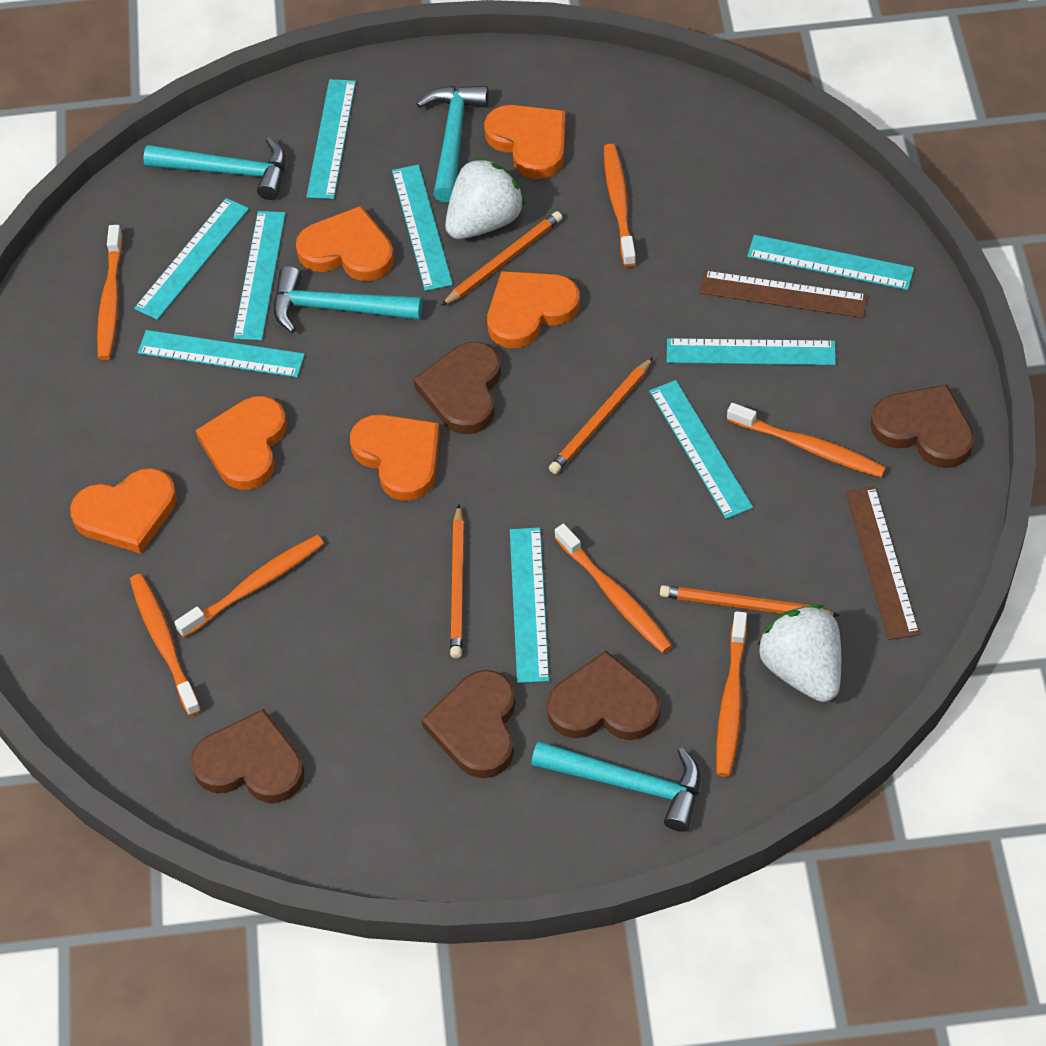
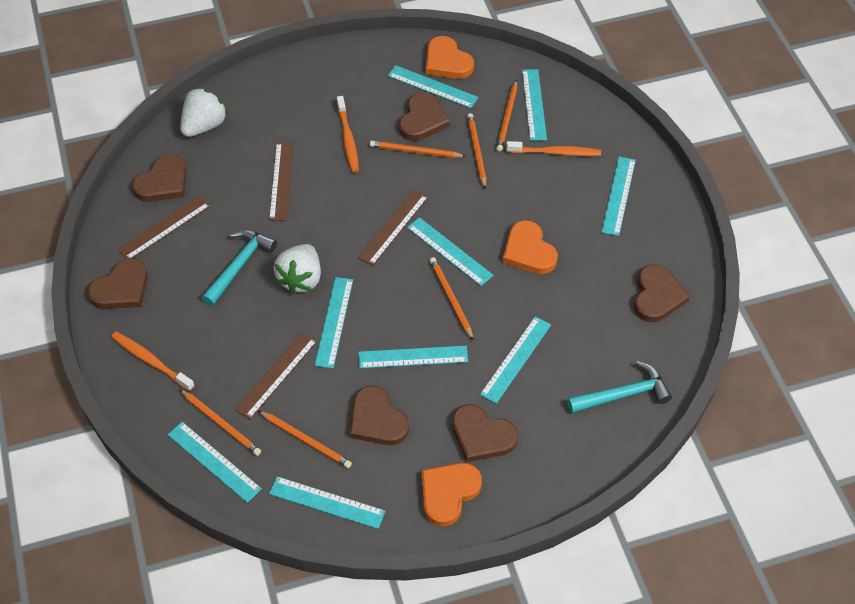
brown heart: [190,709,304,803] [413,342,501,434] [421,670,516,778] [547,651,660,740] [870,384,974,468] = 5 -> [87,258,148,309] [132,154,187,202] [350,386,409,445] [399,92,450,141] [452,404,518,462] [634,264,690,322] = 6
brown ruler: [699,270,868,318] [845,486,920,640] = 2 -> [118,195,211,259] [235,332,317,419] [269,143,294,220] [358,190,428,266] = 4
orange heart: [70,468,177,554] [196,396,287,490] [296,206,394,281] [350,414,440,501] [484,105,566,179] [487,271,580,348] = 6 -> [422,463,482,526] [426,36,474,79] [502,220,558,274] = 3
orange pencil: [441,211,563,306] [450,504,464,658] [549,357,653,474] [660,585,840,617] = 4 -> [180,389,261,456] [258,411,352,468] [370,141,466,158] [429,257,474,341] [467,113,486,189] [496,80,517,152] = 6
orange toothbrush: [97,225,123,360] [130,574,201,716] [174,535,324,638] [555,524,673,653] [604,144,636,267] [716,611,747,777] [727,403,886,478] = 7 -> [111,332,195,391] [337,96,359,172] [506,141,601,156] = 3
turquoise hammer: [143,137,286,200] [274,266,422,333] [417,86,488,202] [531,741,701,832] = 4 -> [202,230,277,306] [567,361,672,413] = 2

